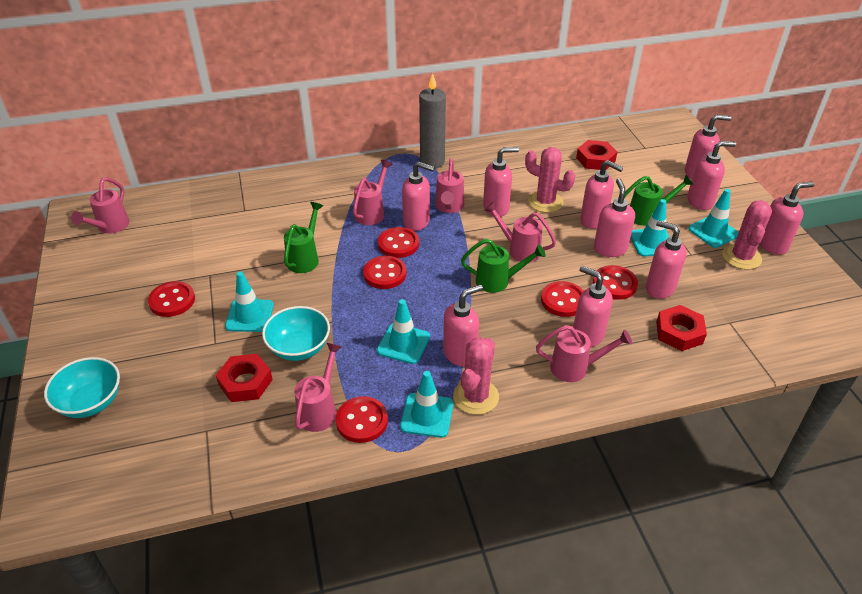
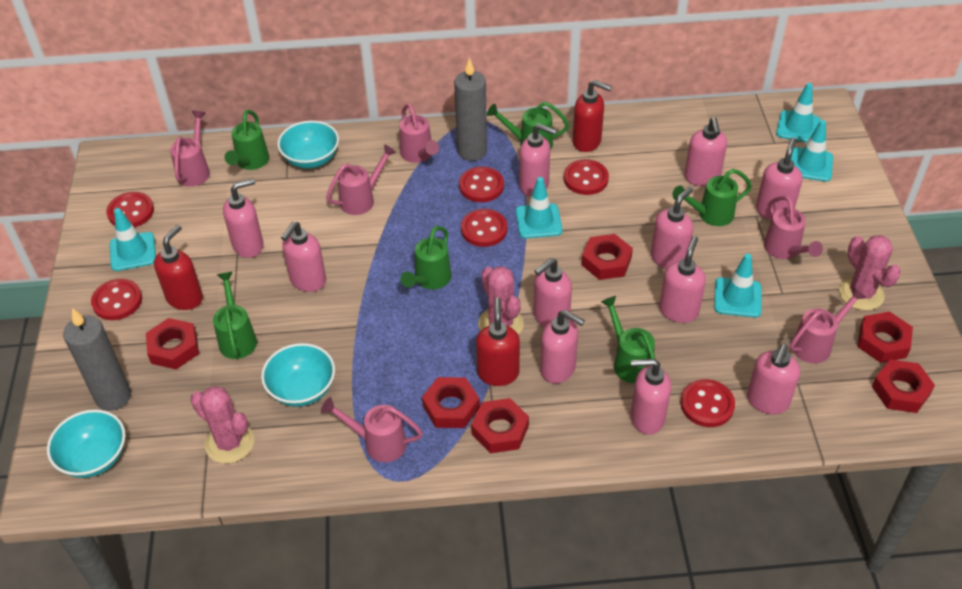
green watering can: [284,202,323,273] [461,239,546,293] [624,175,694,226] = 3 -> [213,272,257,359] [225,110,269,170] [401,226,451,289] [487,102,569,150] [601,296,656,383] [672,169,752,226] = 6
grey candle: [419,73,446,169] = 1 -> [63,308,131,411] [454,58,487,161] = 2
pink soap dispenser: [402,161,435,231] [443,284,483,367] [483,147,519,217] [573,266,613,347] [580,160,624,229] [594,178,635,257] [646,220,686,299] [685,115,731,179] [687,141,736,210] [760,182,814,255] = 10 -> [223,178,263,258] [281,222,326,292] [519,123,557,196] [533,258,572,328] [540,310,585,384] [630,358,671,435] [651,187,693,269] [659,236,706,323] [684,117,727,186] [747,344,800,414] [756,137,803,220] = 11
red nut: [216,354,273,402] [576,140,617,170] [656,305,707,351] = 3 -> [146,318,199,369] [422,377,480,428] [471,398,529,453] [582,234,633,280] [857,311,913,363] [872,359,935,413] = 6
red soap dispenser: none = 0 -> [154,225,203,310] [476,297,520,386] [573,80,612,152] = 3
turquoise bowl: [44,357,120,418] [262,306,330,361] = 2 -> [47,410,126,478] [261,343,335,407] [277,121,339,169] = 3

